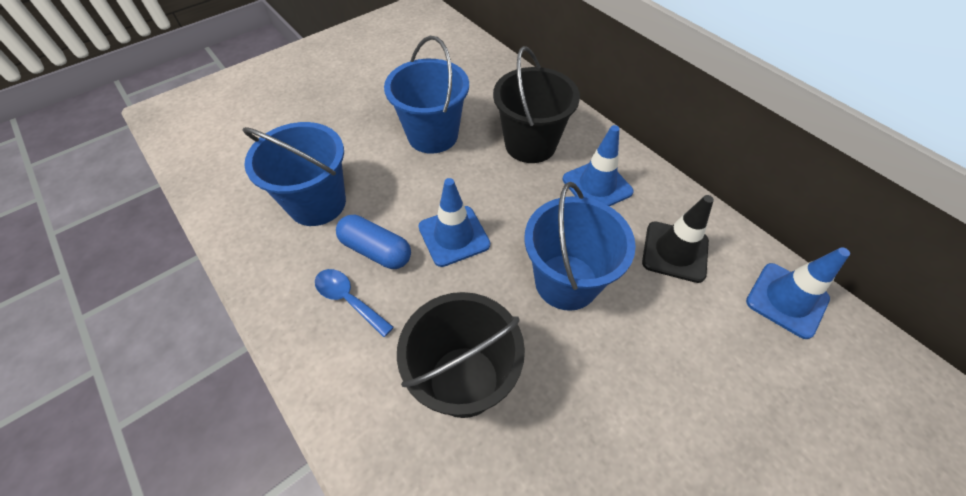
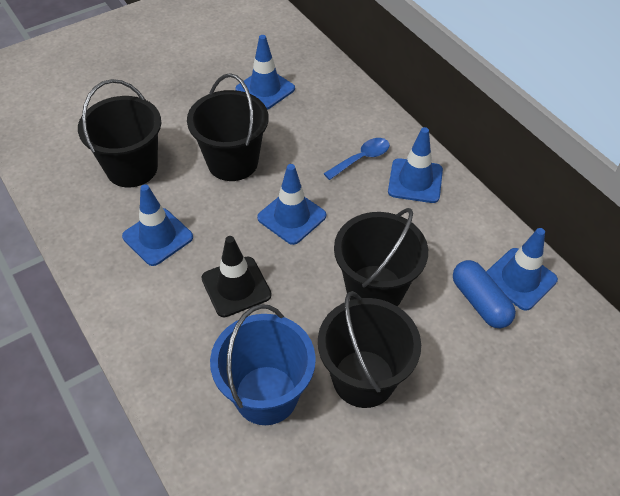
black bucket: [397,292,525,418] [493,46,580,163] = 2 -> [78,79,161,188] [187,73,269,181] [318,291,421,408] [334,208,428,306] = 4
blue bucket: [242,122,346,226] [384,36,469,154] [524,182,636,311] = 3 -> [210,304,316,425] = 1
blue traffic cone: [419,178,490,267] [563,125,634,206] [746,247,850,339] = 3 -> [122,184,193,266] [235,35,295,110] [257,164,326,245] [388,127,443,203] [486,228,558,311] = 5

